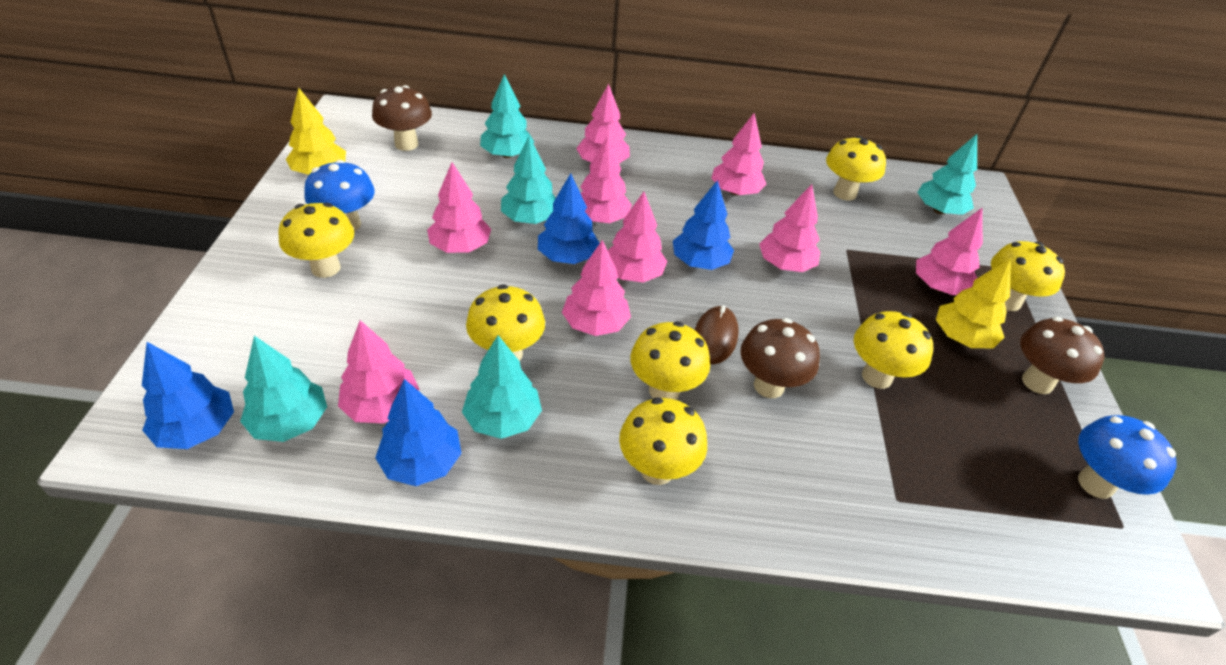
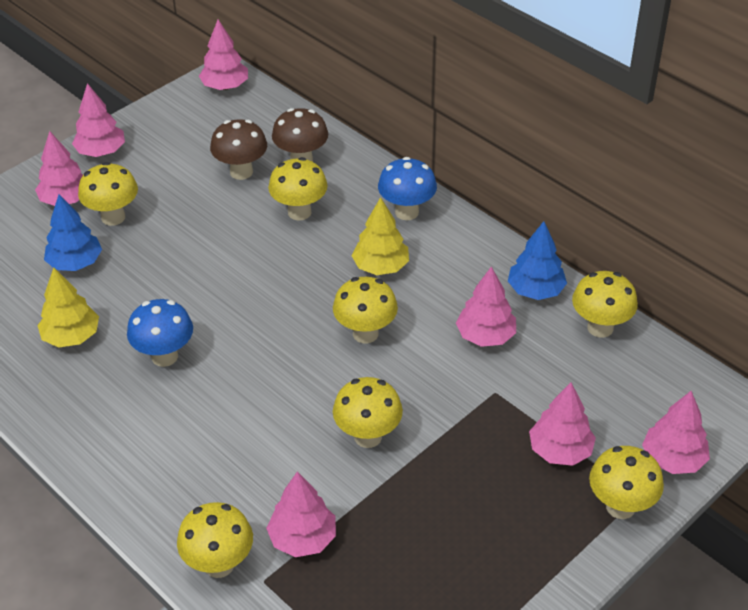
blue tree: [142,342,234,449] [375,379,462,486] [538,173,600,264] [673,180,734,270] = 4 -> [44,194,102,271] [508,221,567,300] = 2
brown mouse: [695,305,739,364] = 1 -> none = 0
brown mushroom: [372,85,432,151] [740,318,820,398] [1020,317,1105,394] = 3 -> [210,119,267,180] [272,108,328,162] = 2
pink tree: [338,320,419,424] [427,162,491,253] [562,240,631,336] [576,84,630,163] [581,136,632,223] [608,192,667,283] [711,113,767,196] [759,184,820,272] [916,208,983,295] = 9 -> [35,131,83,206] [72,83,125,157] [199,19,248,90] [266,471,336,557] [456,266,516,347] [529,383,596,466] [642,391,710,474] = 7
turquoise tree: [240,336,327,442] [462,335,542,439] [480,74,535,158] [501,136,556,224] [917,134,977,215] = 5 -> none = 0

